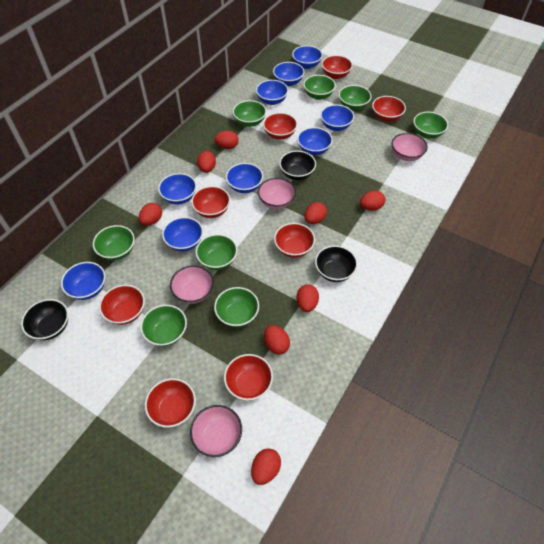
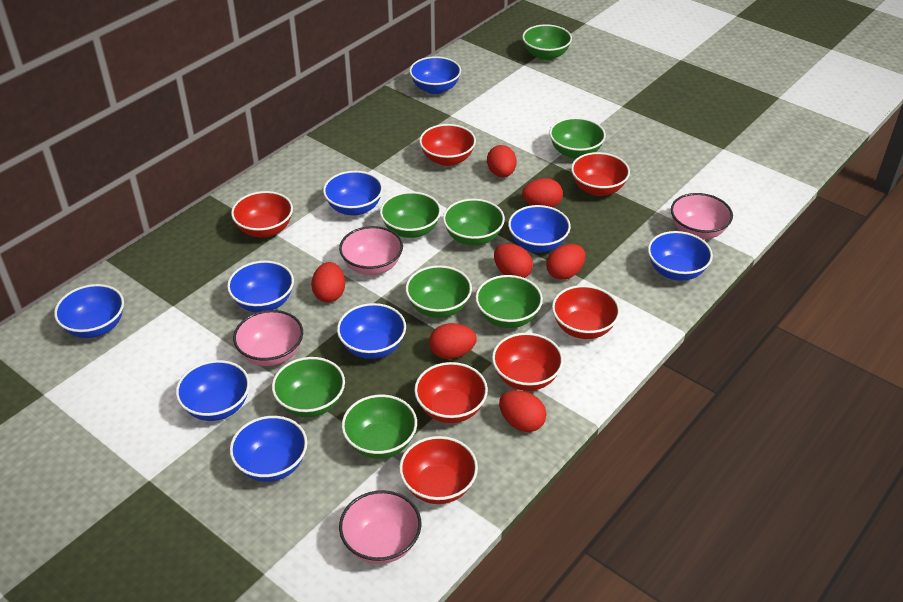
black bowl: [21,299,69,340] [279,150,316,180] [315,245,358,282] = 3 -> none = 0
red bowl: [99,285,145,325] [145,378,196,428] [191,186,230,218] [224,354,273,400] [263,112,298,140] [274,223,315,258] [322,55,353,79] [372,96,406,122] = 8 -> [231,191,293,237] [399,436,478,504] [414,362,488,423] [419,124,476,166] [492,333,563,391] [552,285,620,339] [571,152,630,196] = 7
red egg: [139,203,162,226] [197,151,216,173] [214,131,239,149] [251,448,281,485] [264,325,290,355] [296,284,319,312] [304,202,327,224] [360,191,385,211] = 8 -> [311,262,345,302] [429,323,477,359] [487,145,516,177] [494,243,533,278] [499,390,546,432] [522,178,563,207] [547,244,585,280] = 7

